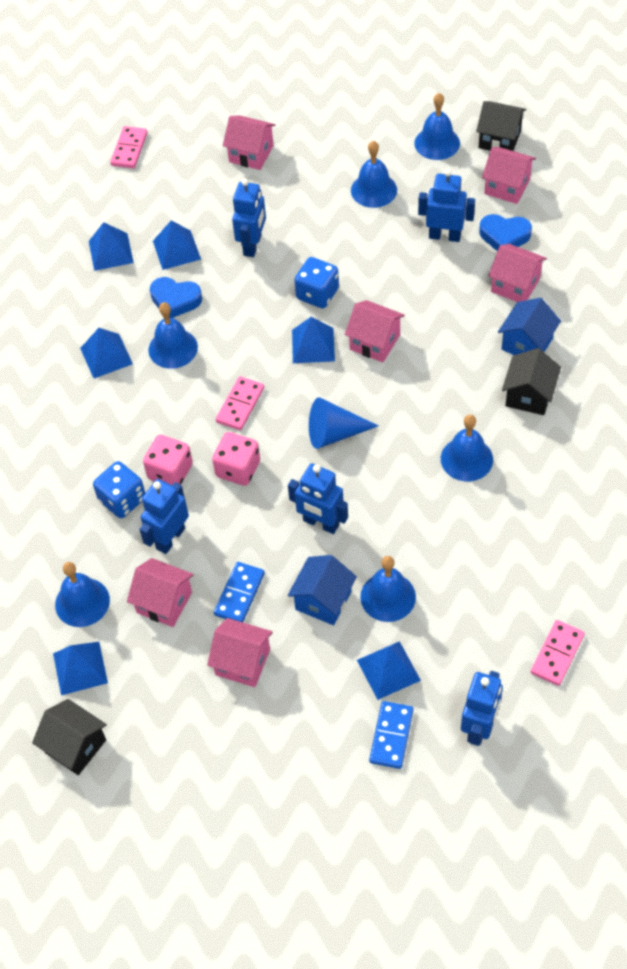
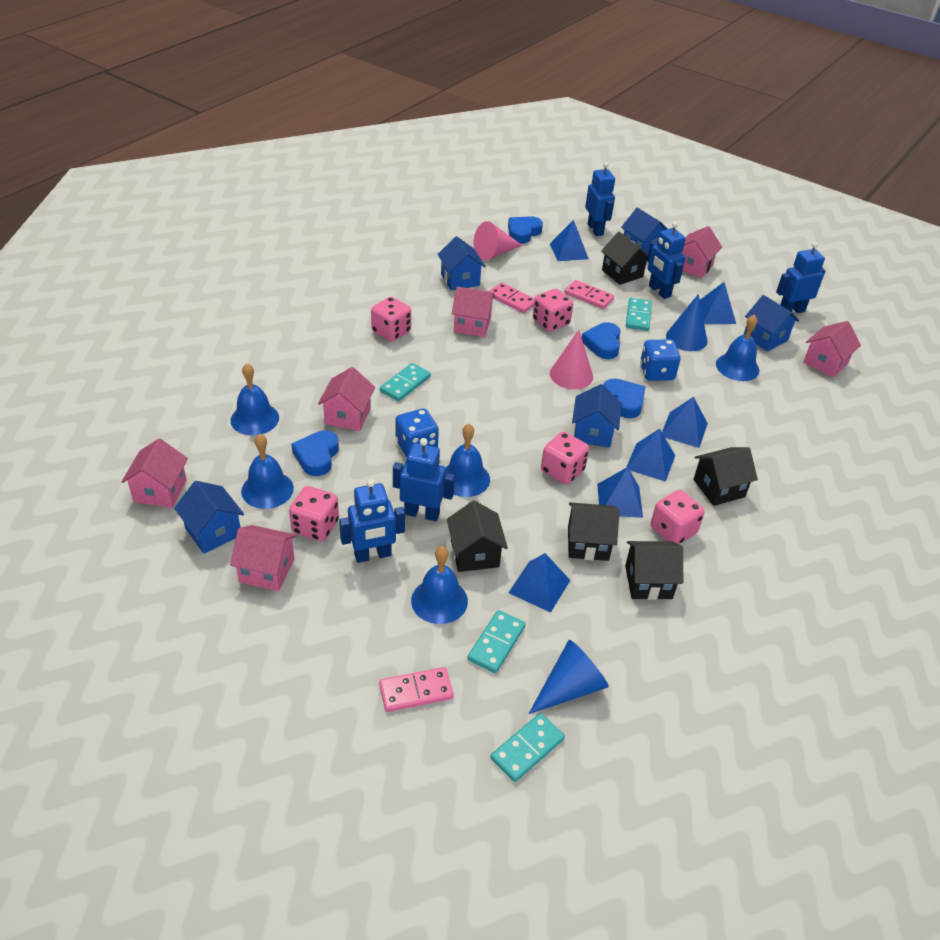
black house: [32,699,107,775] [476,101,526,151] [502,348,561,415] = 3 -> [447,501,508,572] [568,502,620,561] [601,232,648,285] [625,541,683,600] [693,447,758,506] = 5
blue bell: [55,562,110,627] [148,302,198,369] [351,141,397,208] [360,556,416,622] [414,93,460,160] [441,415,493,481] = 6 -> [230,364,279,435] [241,434,294,509] [411,546,468,624] [446,424,490,497] [716,315,760,381] = 5
blue cone: [309,397,378,449] = 1 -> [529,640,609,714] [666,294,707,351] = 2
blue domino: [214,562,265,622] [369,701,413,769] = 2 -> none = 0
blue heart: [150,277,202,318] [479,214,532,251] = 2 -> [291,430,339,476] [508,216,543,244] [582,322,621,359] [603,379,645,418] = 4
blue house: [288,555,357,625] [498,298,561,355] = 2 -> [174,481,244,554] [437,236,486,291] [572,384,621,448] [621,208,667,254] [744,295,799,352] = 5
pink cone: none = 0 -> [473,221,523,261] [550,330,593,389] = 2
pink dice: [143,435,193,485] [212,432,260,486] = 2 -> [289,486,339,542] [371,297,411,342] [533,289,573,332] [541,432,589,485] [651,490,705,544] = 5
turquoise domino: none = 0 -> [380,363,431,402] [467,610,526,673] [490,713,565,782] [626,298,652,331] = 4

